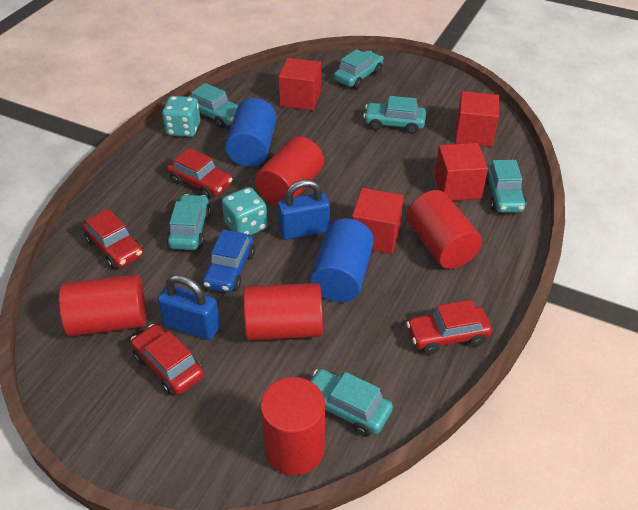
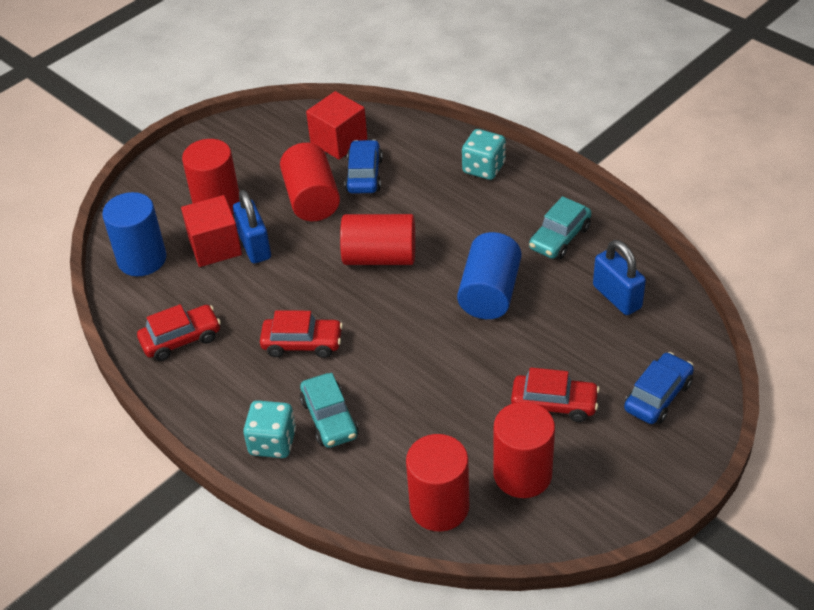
blue car: [203,229,255,293] = 1 -> [345,140,383,194] [624,352,694,424] = 2
red car: [83,209,143,269] [130,324,204,395] [167,148,233,199] [406,300,492,355] = 4 -> [137,304,221,361] [260,310,343,358] [511,367,600,422] = 3
red cube: [278,58,321,111] [352,188,404,254] [434,143,488,201] [455,91,499,147] = 4 -> [181,195,242,267] [306,91,367,160] = 2
turquoise car: [167,194,211,250] [188,83,238,128] [310,369,393,437] [334,49,384,89] [363,96,426,134] [485,160,526,213] = 6 -> [300,373,359,448] [529,196,591,259] = 2

